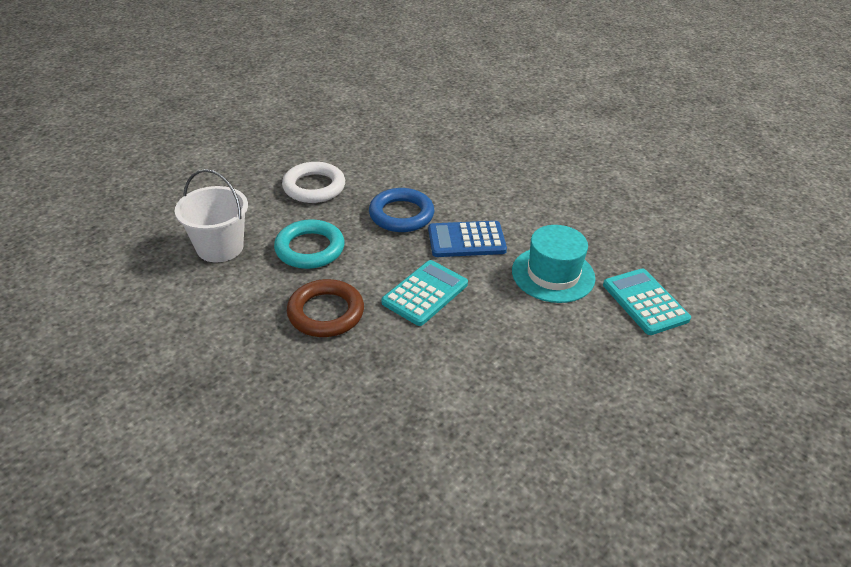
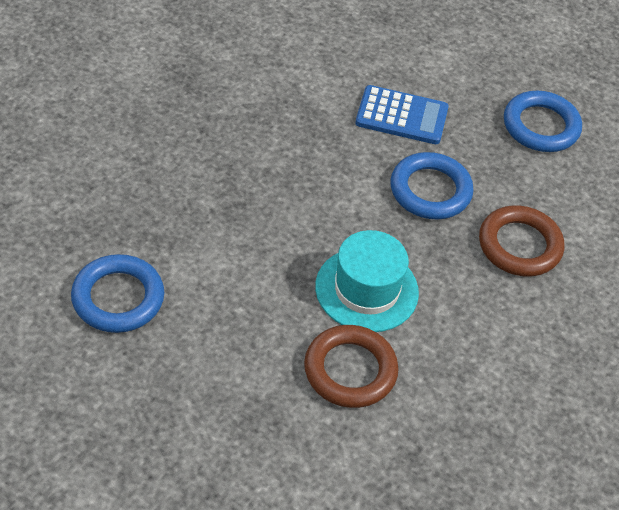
blue ring: [369,188,434,232] = 1 -> [71,254,164,333] [390,152,474,219] [504,91,582,152] = 3
brown ring: [287,279,364,337] = 1 -> [304,325,398,408] [479,205,564,276] = 2
turquoise calculator: [381,260,468,326] [603,269,691,335] = 2 -> none = 0
turquoise ring: [274,219,344,269] = 1 -> none = 0
white bucket: [175,169,248,262] = 1 -> none = 0
white ring: [282,162,345,203] = 1 -> none = 0

